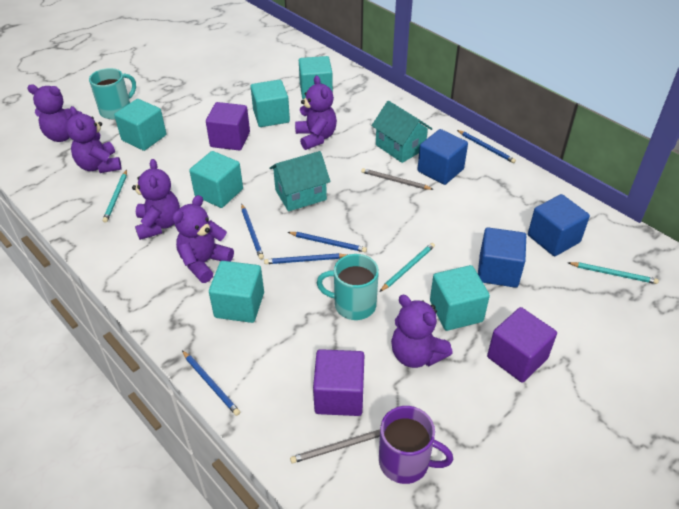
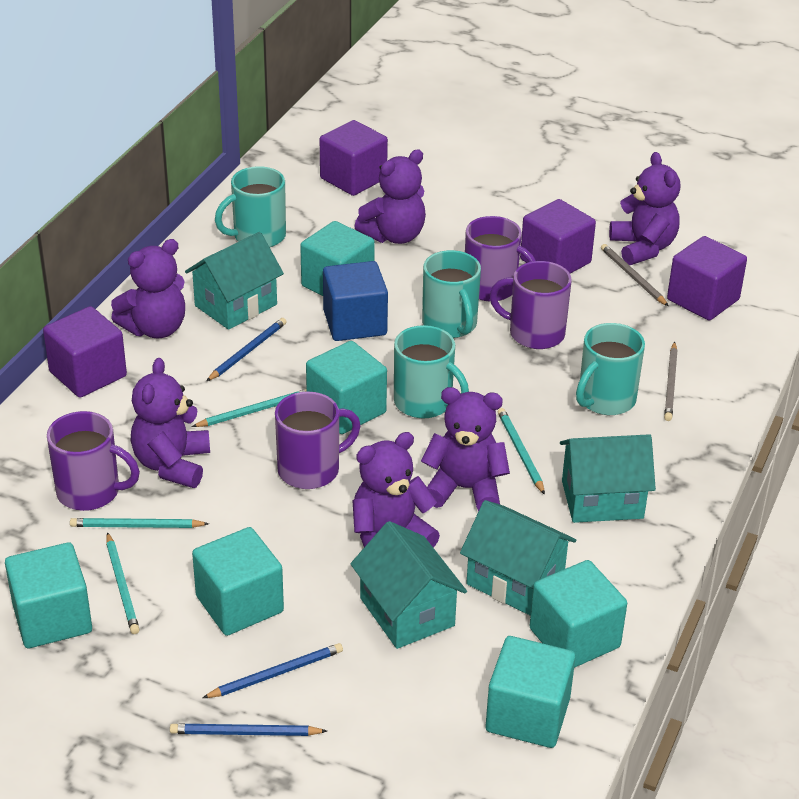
blue cube: [417,129,468,185] [478,227,526,288] [528,194,590,256] = 3 -> [323,261,388,341] = 1
blue pencil: [182,350,240,416] [241,204,264,259] [264,253,347,264] [288,232,367,252] [457,130,516,163] = 5 -> [170,724,327,736] [203,643,343,698] [207,318,287,381] = 3
purple cube: [206,102,250,151] [313,349,364,416] [487,307,557,383] = 3 -> [43,306,127,398] [320,120,388,196] [520,199,596,274] [667,236,747,321] = 4
purple mug: [379,406,453,484] = 1 -> [47,411,140,511] [275,392,361,489] [465,216,536,302] [490,261,572,349] = 4
turquoise house: [269,151,331,212] [372,101,432,163] = 2 -> [185,232,284,330] [350,521,467,649] [460,500,576,615] [560,434,656,523] = 4
turquoise mug: [89,68,136,119] [317,254,379,320] = 2 -> [215,166,286,247] [394,325,469,418] [422,250,481,338] [576,323,645,415] = 4
turquoise pencil: [103,170,127,223] [379,243,435,292] [568,262,659,284] = 3 -> [70,518,209,528] [106,532,140,634] [192,389,307,427] [498,408,545,495] = 4

